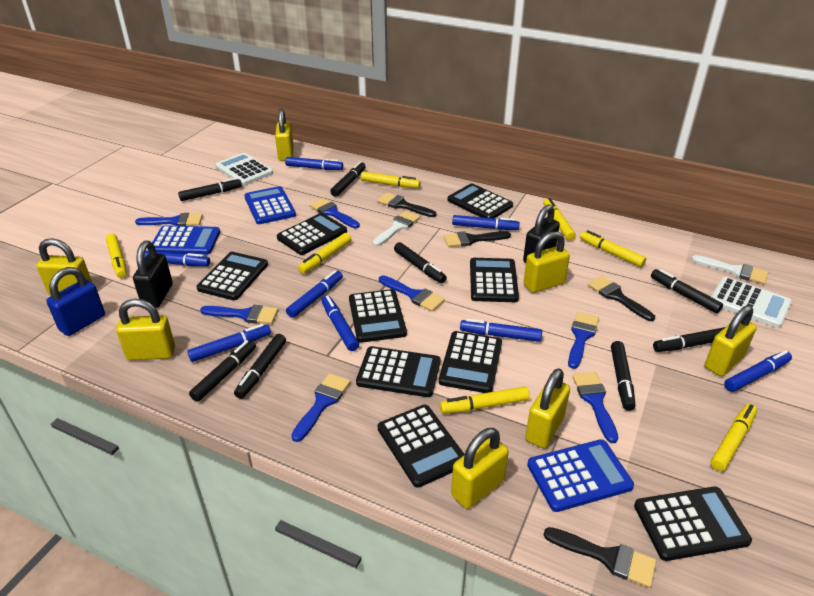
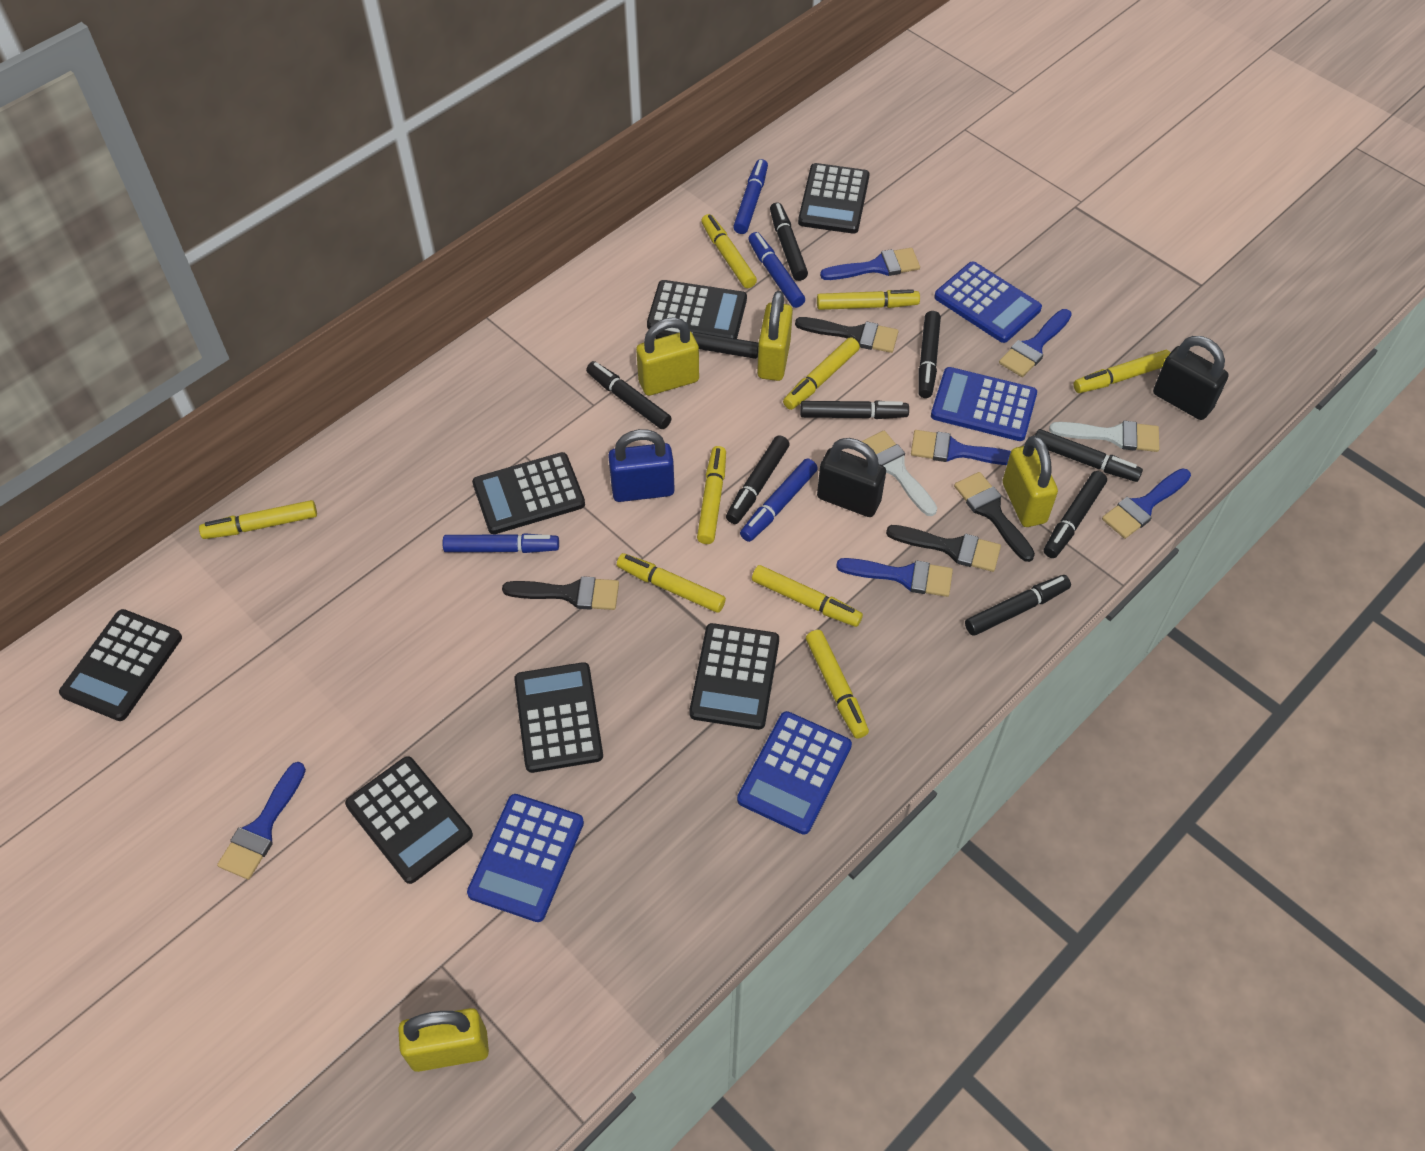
black calculator: [197,252,268,300] [277,213,347,255] [349,289,407,343] [356,346,440,397] [378,405,465,488] [439,331,502,393] [447,183,513,218] [470,258,519,302] [634,486,752,561] = 9 -> [59,609,182,721] [345,756,473,884] [472,452,585,534] [514,662,603,773] [647,280,747,339] [689,623,779,730] [798,163,870,234] = 7
black marker: [178,178,242,201] [189,340,256,402] [234,334,286,399] [330,162,366,197] [394,242,447,283] [611,341,635,411] [651,269,723,313] [653,327,725,352] = 8 -> [586,361,672,429] [655,328,758,359] [726,435,790,524] [770,202,808,281] [800,400,909,419] [918,311,941,398] [965,575,1071,636] [1035,429,1143,482] [1044,471,1107,558] = 9
blue brush: [135,213,203,226] [200,305,278,324] [291,373,350,442] [310,198,360,228] [379,275,445,312] [568,312,599,369] [572,372,618,443] = 7 -> [217,762,306,880] [820,248,920,280] [836,558,953,597] [911,430,1011,465] [999,309,1072,377] [1102,468,1191,539] = 6
blue calculator: [152,226,220,255] [244,186,296,224] [527,439,634,512] = 3 -> [467,794,584,922] [737,711,852,835] [931,367,1037,441] [934,262,1042,343] = 4
blue marker: [144,251,210,266] [187,324,271,362] [285,157,343,170] [286,270,343,318] [322,295,359,351] [452,215,520,230] [460,319,542,342] [724,350,792,392] = 8 -> [442,533,559,553] [733,159,768,234] [740,458,818,542] [748,232,805,308] = 4
white calculator: [215,153,273,185] [711,277,792,328] = 2 -> none = 0
yellow marker: [106,233,127,278] [298,233,351,274] [361,172,420,188] [440,386,530,414] [543,198,576,240] [580,230,646,267] [711,404,757,471] = 7 -> [199,500,317,539] [617,553,726,613] [697,446,726,544] [701,214,757,288] [752,565,863,627] [783,337,860,410] [806,630,869,739] [817,289,920,310] [1074,350,1171,393] = 9
yellow padlock: [36,238,92,295] [116,299,175,360] [275,109,294,161] [451,428,509,509] [523,232,570,293] [525,368,570,448] [705,305,757,376] = 7 -> [398,1008,489,1072] [636,317,699,396] [757,291,793,381] [1003,435,1058,527] = 4

